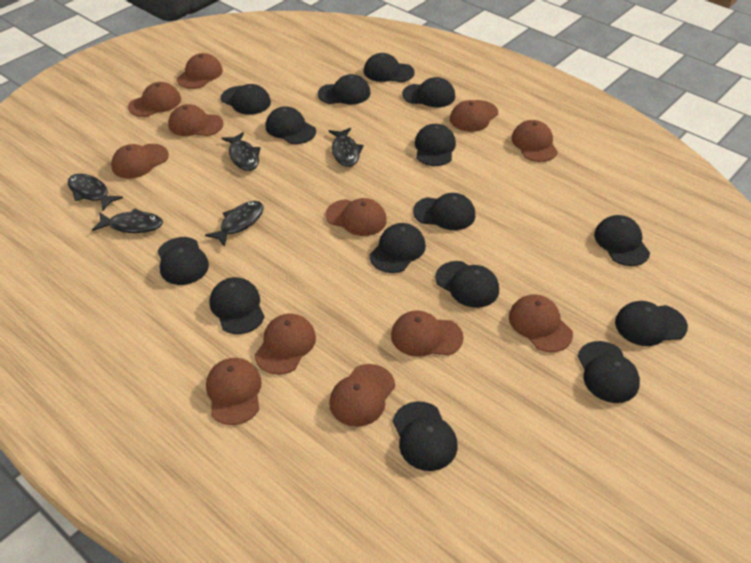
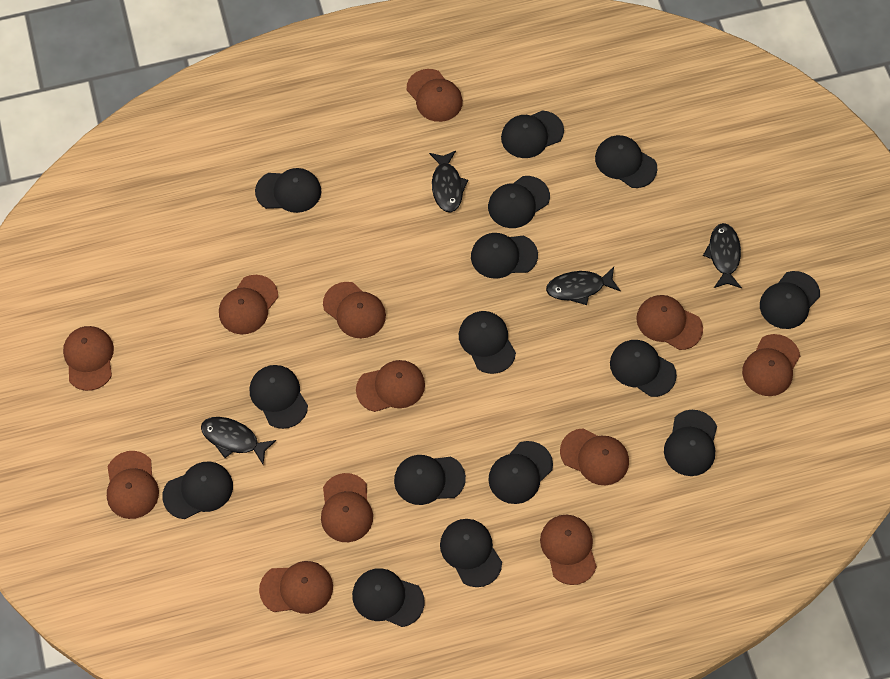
black fish: [67,174,123,211] [92,208,163,233] [205,201,264,247] [221,132,261,171] [328,128,364,167] = 5 -> [201,417,276,464] [429,151,469,213] [546,267,621,305] [703,223,742,288] = 4

